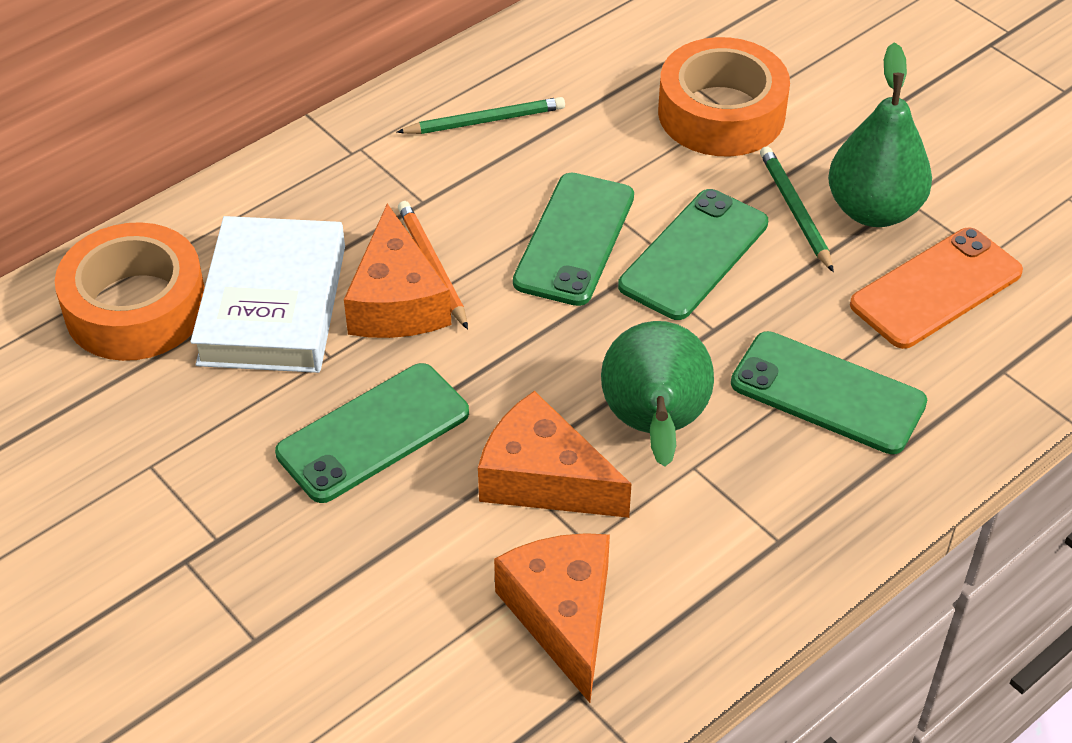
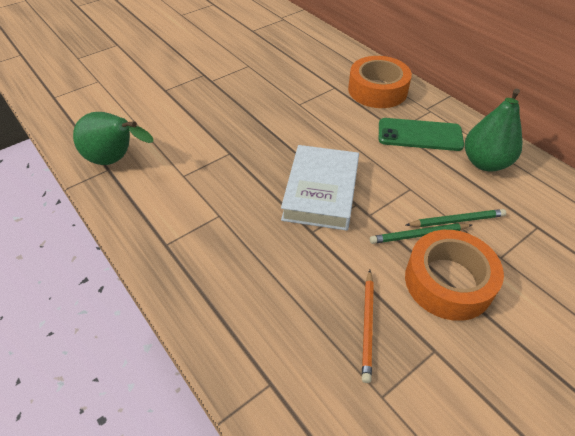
green phone: [275,363,469,503] [513,173,634,306] [618,189,768,320] [731,331,927,454] = 4 -> [379,118,464,151] = 1
orange cheese: [344,204,451,338] [478,391,631,518] [494,533,610,703] = 3 -> none = 0
orange phone: [850,228,1023,349] = 1 -> none = 0

